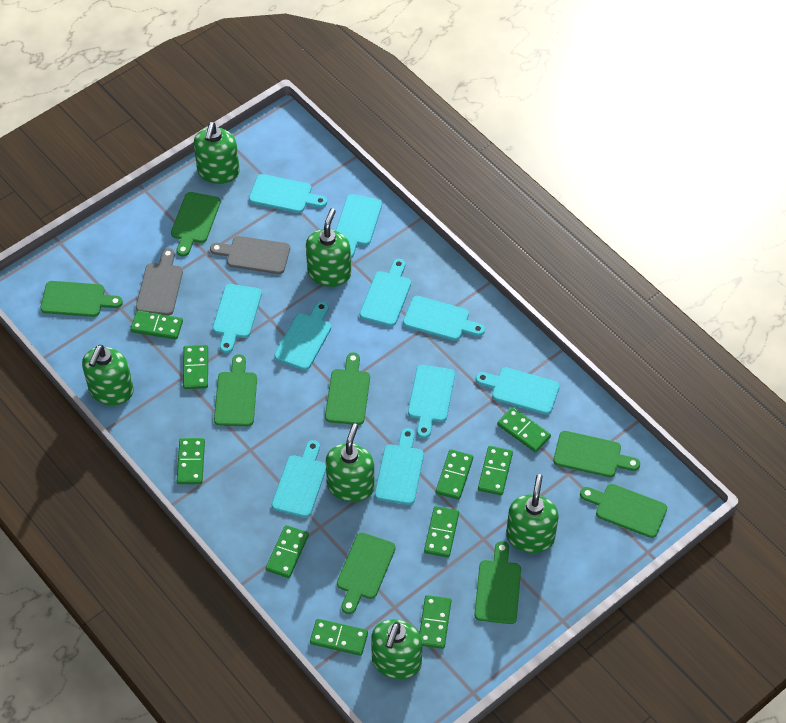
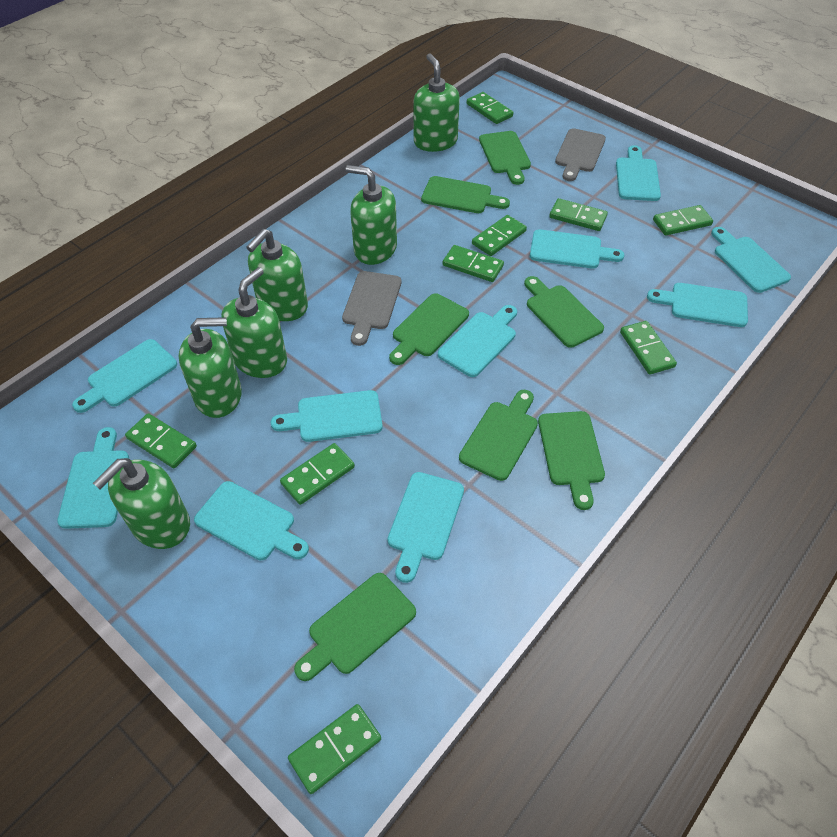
green cutting board: [40,281,123,317] [171,192,221,257] [214,354,257,426] [325,352,370,425] [337,533,396,614] [474,541,521,624] [553,431,640,477] [580,484,667,538] = 8 -> [294,573,416,681] [389,293,469,365] [421,176,510,213] [459,390,538,481] [479,131,531,185] [524,276,604,348] [538,411,605,510] = 7
green domino: [130,311,183,340] [177,438,205,484] [183,345,208,389] [266,525,309,578] [310,619,368,656] [419,595,451,649] [424,506,459,558] [436,449,473,500] [478,446,513,495] [497,407,551,452] = 10 -> [125,413,197,468] [280,443,355,505] [288,704,381,794] [443,245,504,282] [467,92,513,124] [472,215,527,256] [549,198,608,231] [620,321,677,374] [653,205,713,236] = 9

